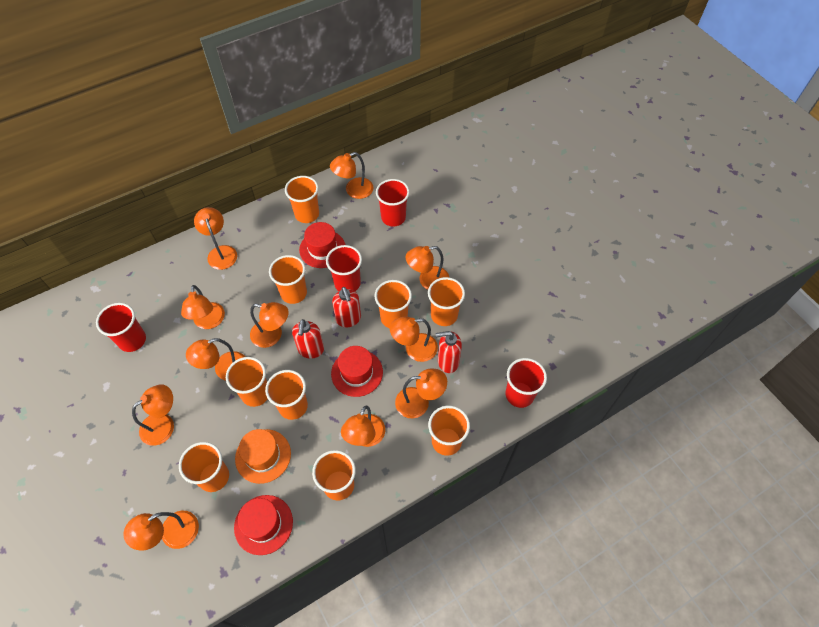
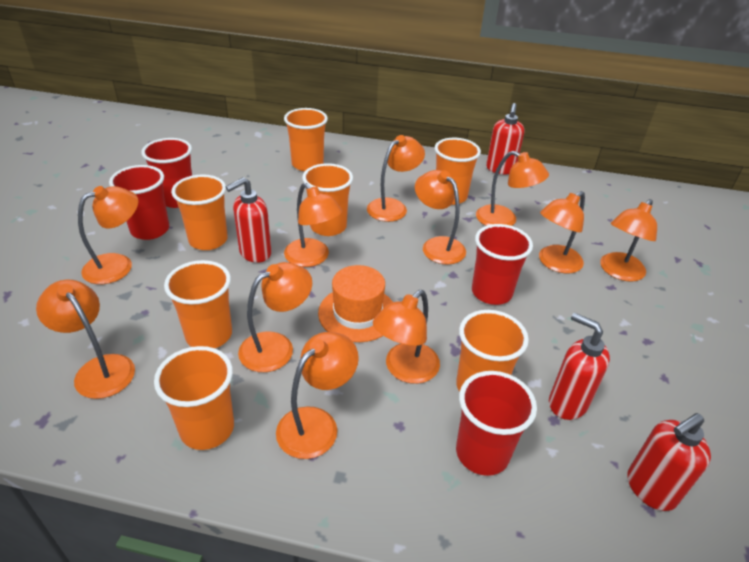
orange cup: [179,442,229,492] [226,357,267,407] [265,370,308,420] [269,255,307,304] [285,176,319,223] [312,450,356,500] [374,280,412,328] [428,277,465,326] [428,406,470,456] = 9 -> [154,346,234,450] [164,260,232,348] [171,174,228,250] [284,108,328,171] [302,163,353,236] [434,138,481,205] [456,310,529,392] = 7
red hat: [234,495,293,555] [299,222,346,268] [331,346,383,397] = 3 -> none = 0
red soap dispenser: [292,319,324,359] [332,287,361,328] [436,331,462,373] = 3 -> [226,177,272,263] [486,103,525,174] [549,313,610,420] [627,413,711,511] = 4

